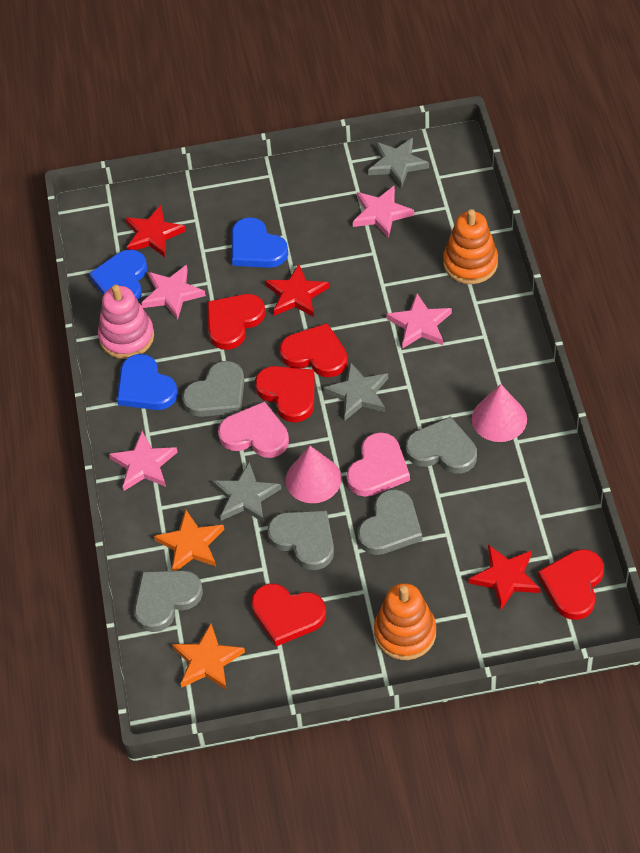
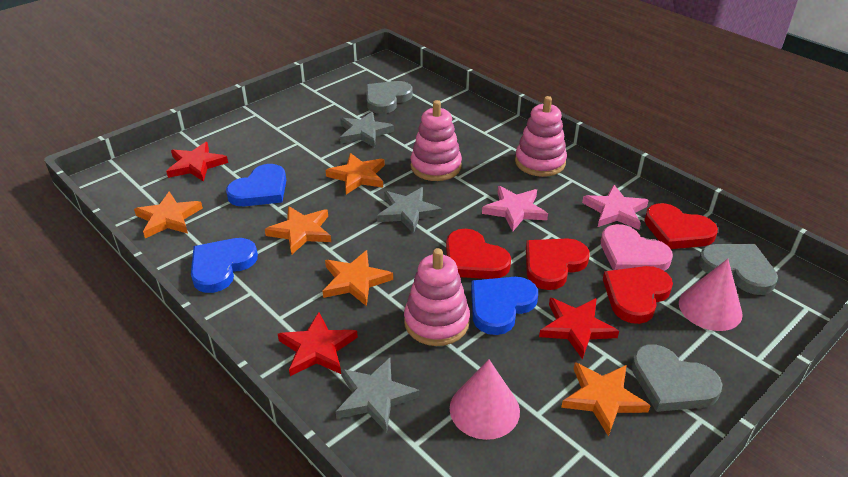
grey heart: [134,570,203,632] [182,361,244,417] [267,510,334,570] [358,489,422,555] [405,416,477,473] = 5 -> [366,81,413,114] [631,344,723,412] [698,244,778,295] = 3
orange stacking toy: [374,583,436,660] [443,209,498,284] = 2 -> none = 0
orange star: [154,510,224,571] [172,623,245,690] = 2 -> [134,192,203,238] [265,206,331,255] [322,250,393,306] [325,153,385,194] [561,362,651,437] = 5
pink heart: [218,401,289,458] [347,432,410,497] = 2 -> [601,224,673,271] = 1
pink stacking toy: [98,285,154,359] = 1 -> [404,248,470,346] [411,100,462,181] [515,96,567,177] = 3
pink star: [109,431,178,491] [141,265,206,320] [353,185,414,238] [386,293,452,349] = 4 -> [482,186,548,232] [582,185,649,230] = 2
red heart: [207,294,265,350] [251,583,326,646] [255,366,315,422] [279,323,348,377] [538,549,604,620] = 5 -> [446,229,511,279] [526,238,590,290] [603,266,673,324] [644,203,718,249] = 4

